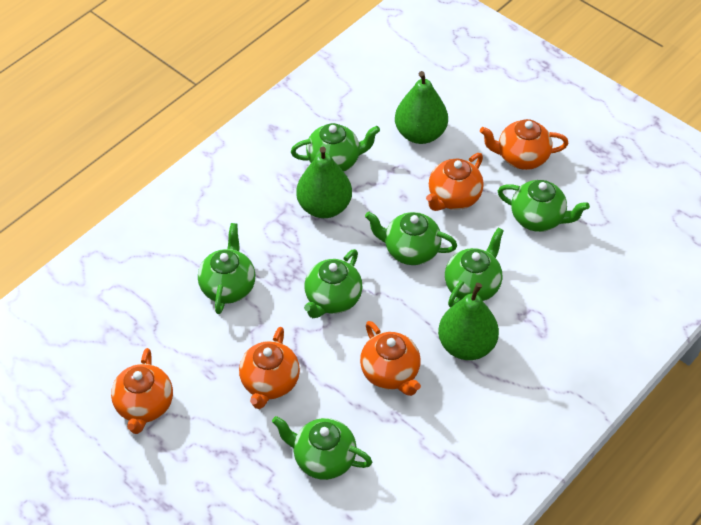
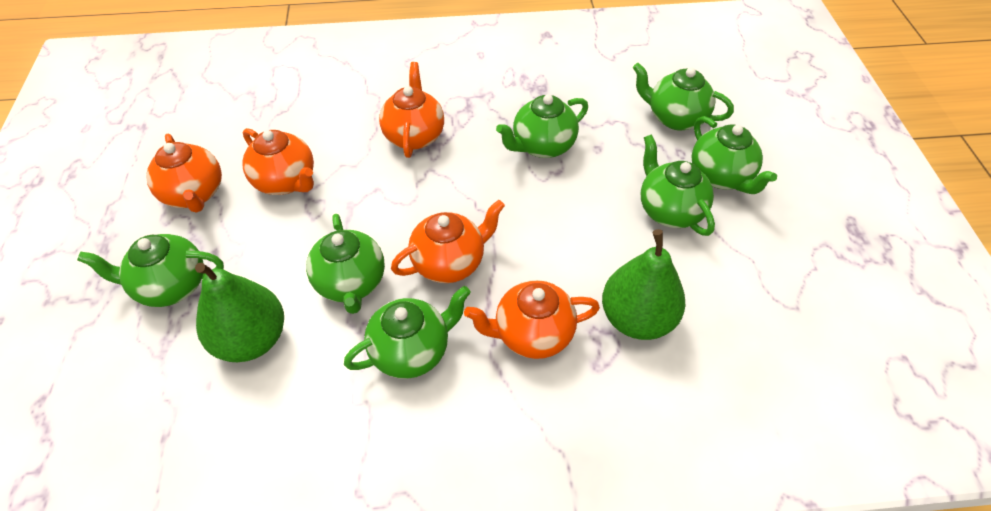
green pear: [296,147,352,218] [395,71,448,144] [438,283,499,360] = 3 -> [195,263,284,362] [602,229,685,340] = 2

